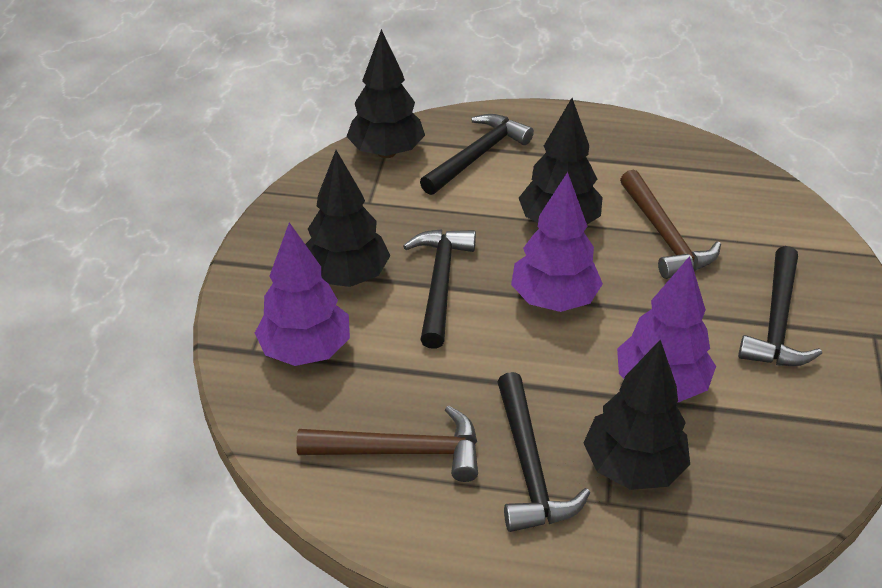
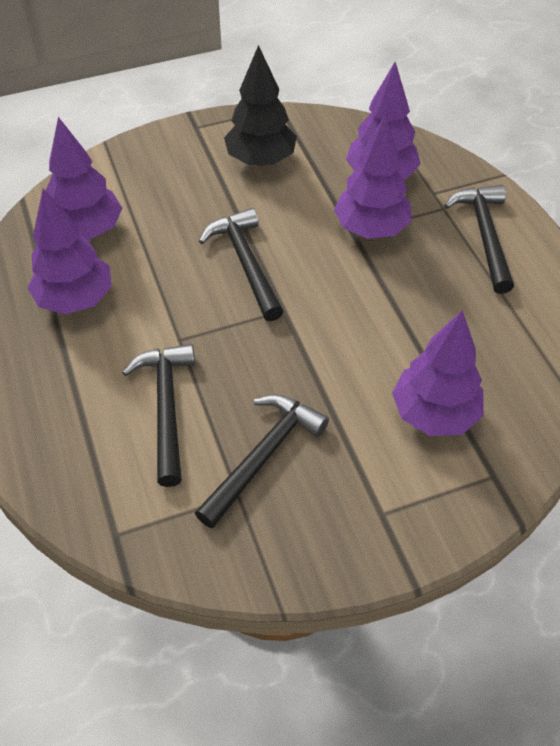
black tree: [305,150,390,287] [346,29,425,158] [519,98,603,224] [584,340,690,490] = 4 -> [224,45,297,166] = 1
brown hammer: [296,405,478,482] [620,169,721,279] = 2 -> none = 0
purple tree: [255,222,350,366] [511,172,603,312] [617,256,716,402] = 3 -> [28,189,112,315] [46,117,122,239] [334,116,412,239] [346,62,421,179] [392,310,484,436] = 5

